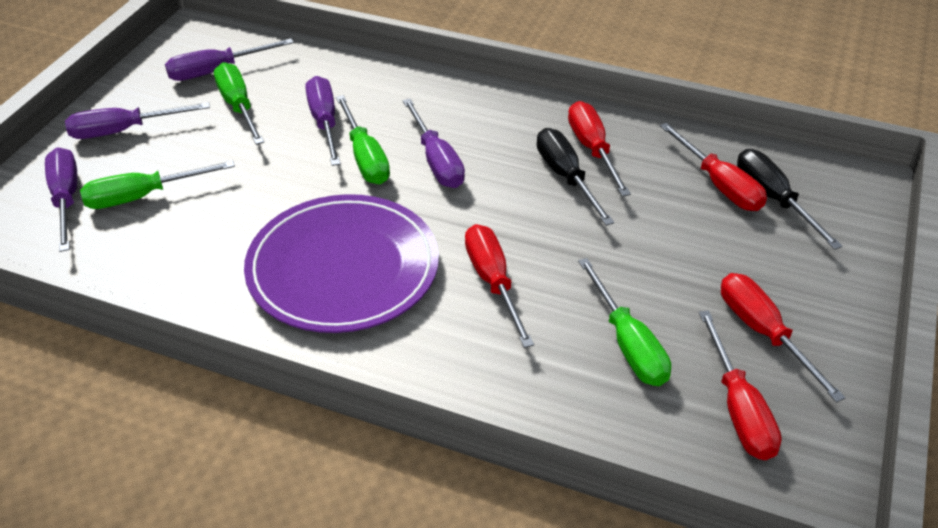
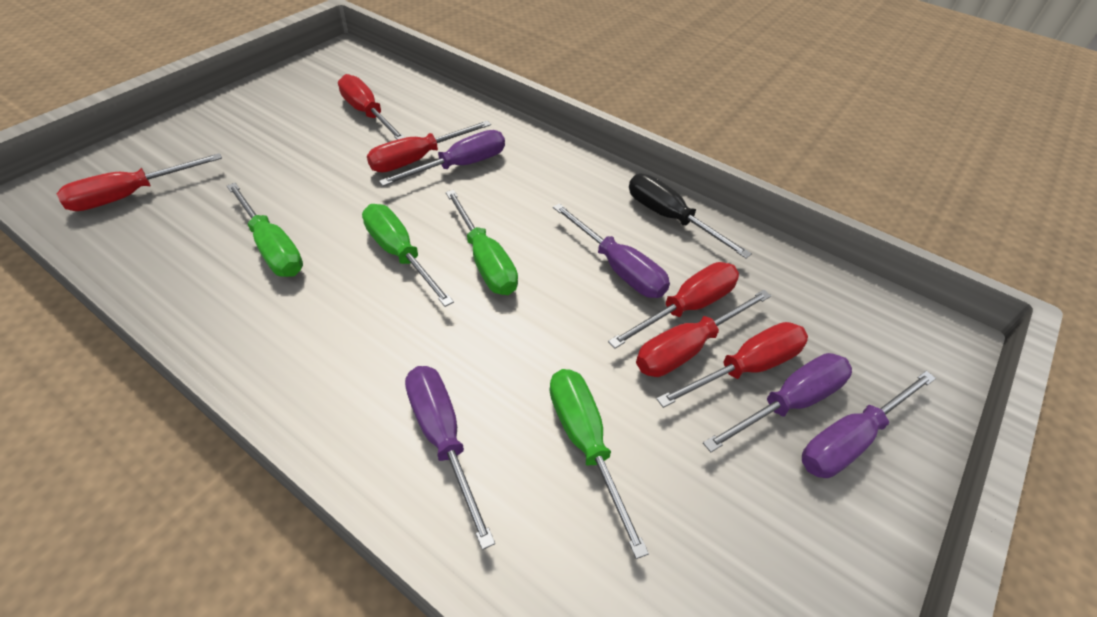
black screwdriver: [537,128,614,226] [737,149,843,250] = 2 -> [629,174,752,258] = 1
purple plate: [244,194,439,333] = 1 -> none = 0
red screwdriver: [465,224,534,348] [568,101,631,196] [660,123,767,211] [699,310,782,460] [721,273,846,403] = 5 -> [57,153,222,211] [338,74,405,140] [367,121,491,173] [608,262,739,349] [636,290,771,377] [657,322,808,408] = 6

